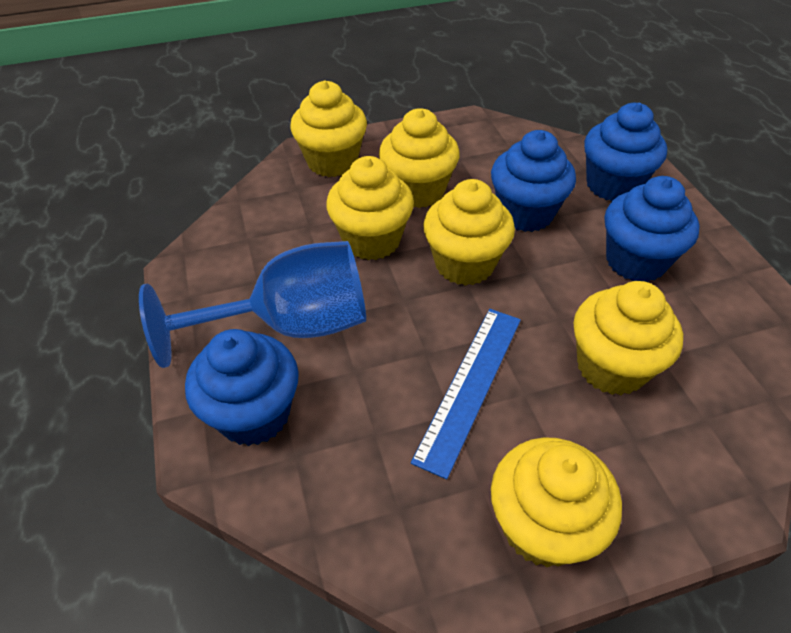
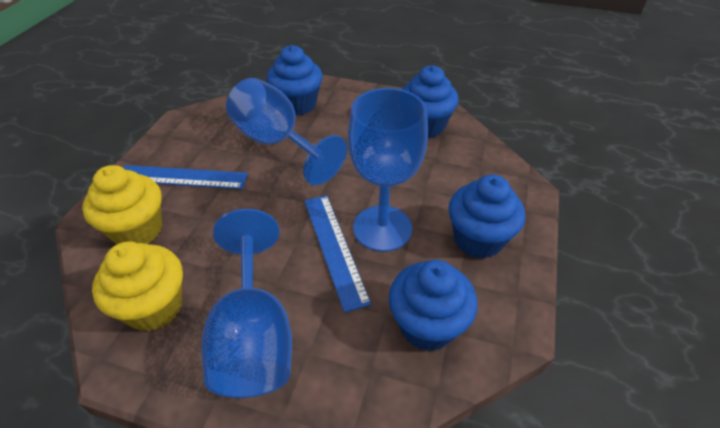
blue goblet: [139,241,366,368] = 1 -> [201,209,292,398] [226,78,347,185] [348,88,428,252] = 3
blue ruler: [411,309,521,479] = 1 -> [124,165,248,189] [304,195,371,313] = 2
yellow cupcake: [290,81,367,177] [326,156,414,260] [379,108,460,208] [423,179,515,286] [491,437,622,567] [574,281,683,395] = 6 -> [82,165,162,244] [92,241,183,332] = 2

